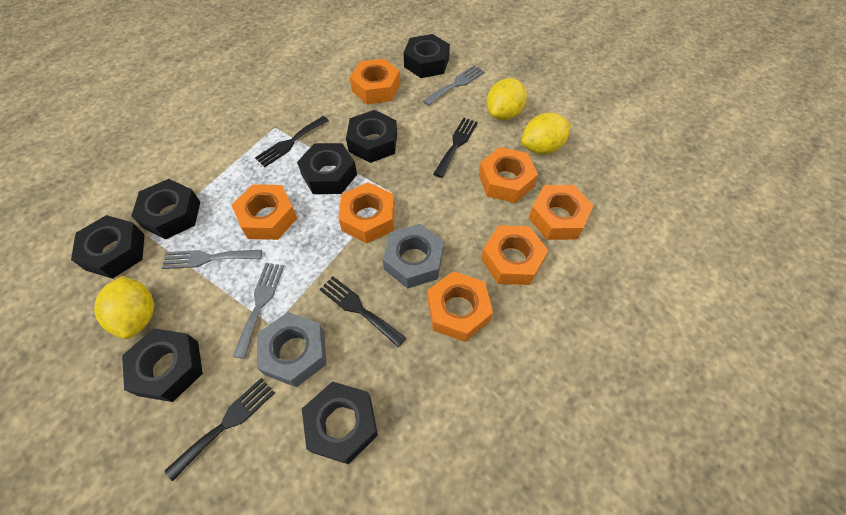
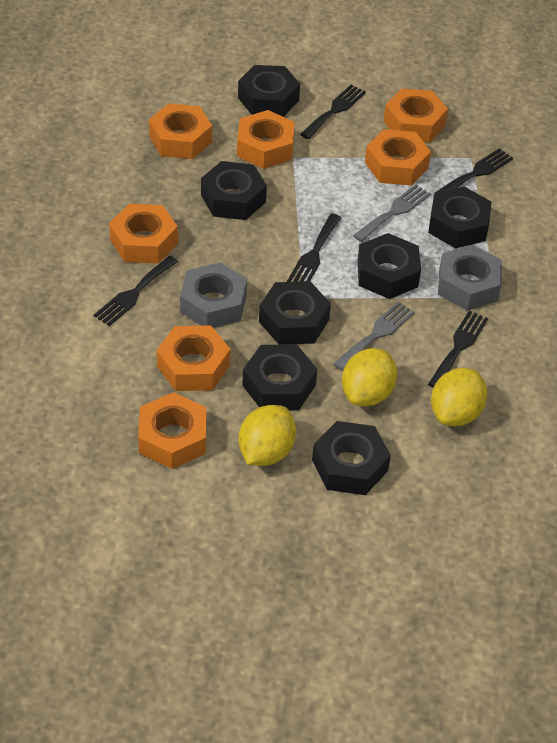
black fork: [165,378,275,481] [255,116,329,167] [319,276,406,347] [433,118,478,178] = 4 -> [94,256,178,326] [287,213,341,282] [300,85,366,139] [428,311,488,388] [435,148,513,193] = 5
grey fork: [162,250,262,269] [233,263,284,359] [423,65,484,106] = 3 -> [333,302,415,371] [353,185,431,242] = 2

